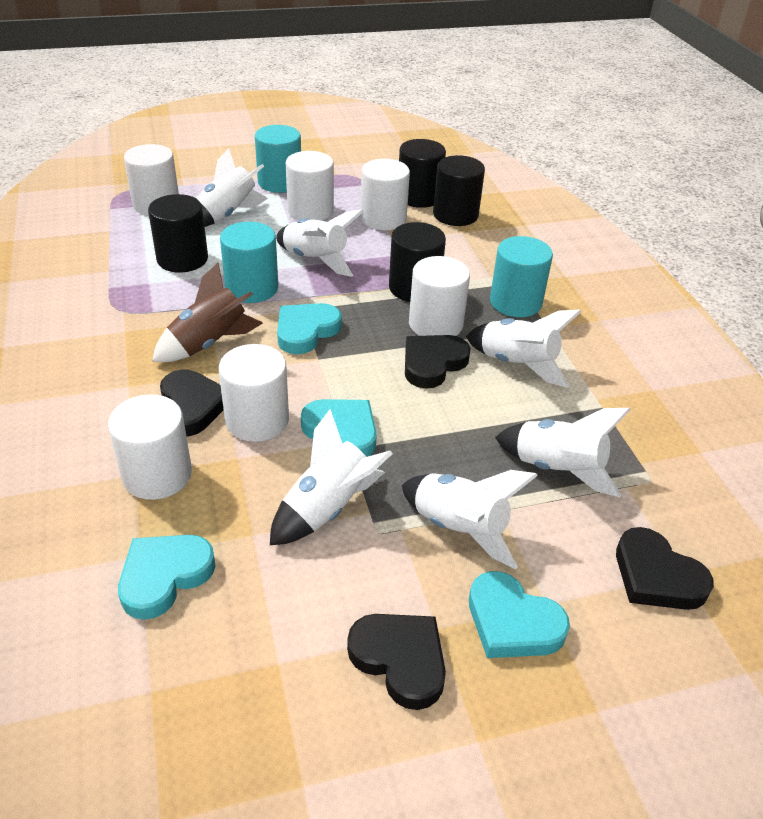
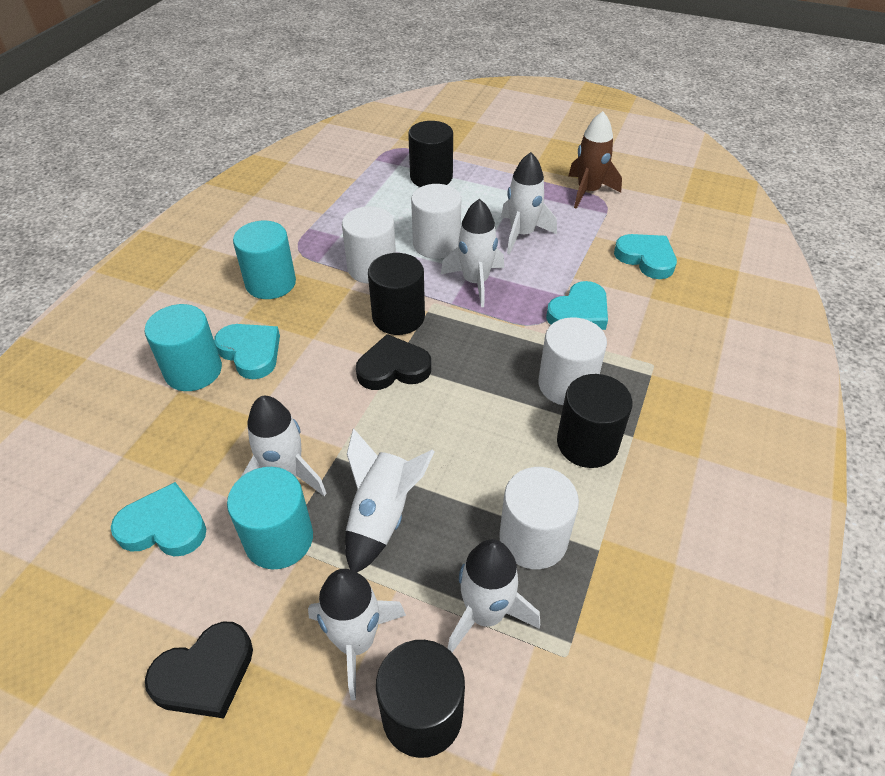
black heart: [160,370,224,436] [347,614,446,710] [405,335,470,389] [616,527,714,610] = 4 -> [145,622,253,719] [356,334,431,390] = 2
white cylinder: [108,394,192,500] [124,144,179,216] [219,344,289,442] [286,151,334,220] [360,159,410,230] [409,256,470,336] = 6 -> [342,206,396,284] [411,184,461,259] [499,467,579,569] [538,317,607,405] = 4

